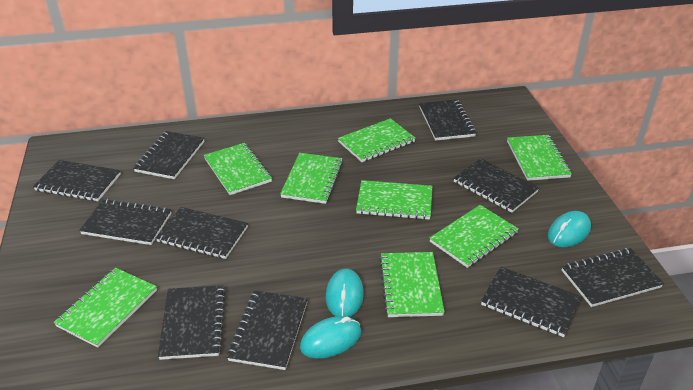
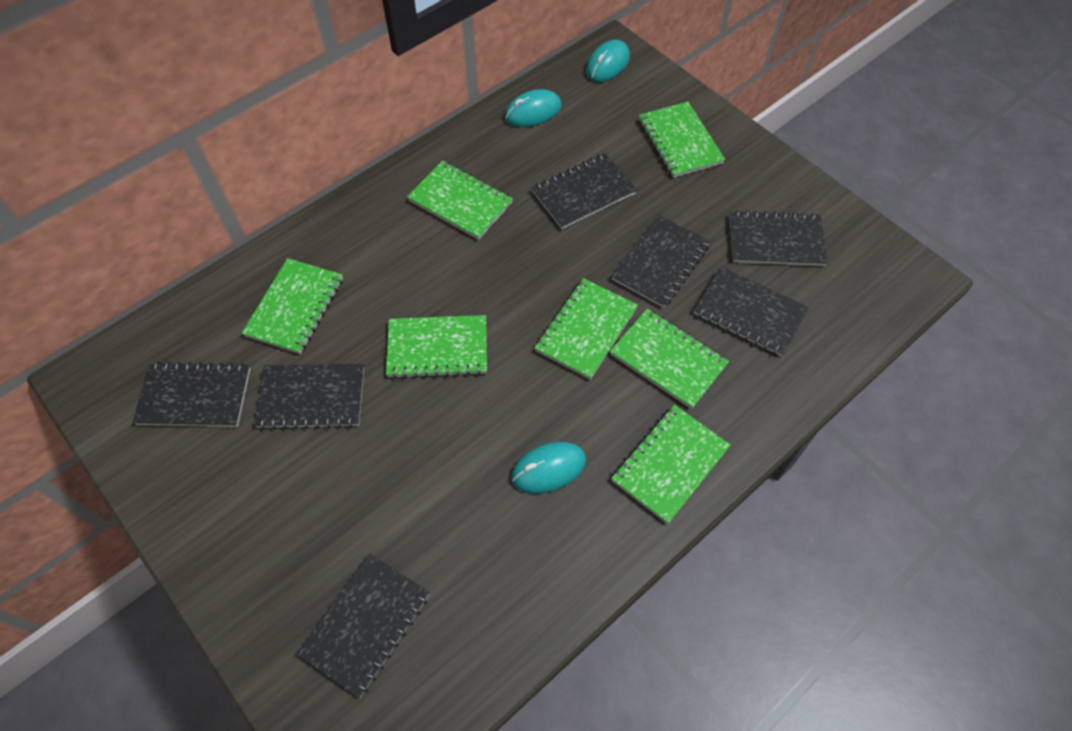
black notebook: [33,160,121,201] [79,199,171,245] [133,131,205,179] [156,207,248,259] [158,285,226,360] [227,290,308,370] [419,99,476,141] [454,159,539,213] [481,267,582,337] [562,248,664,307] = 10 -> [132,361,250,427] [254,364,364,430] [296,553,430,698] [531,153,637,229] [611,215,711,308] [694,266,808,356] [729,210,828,266] = 7
green notebook: [54,268,157,348] [204,143,272,195] [280,153,343,204] [338,118,416,162] [356,180,432,220] [379,252,445,317] [430,205,519,268] [507,135,572,181] = 8 -> [242,258,343,354] [386,315,487,379] [407,161,513,240] [535,278,638,380] [610,309,729,409] [611,405,731,524] [639,102,725,178] = 7

